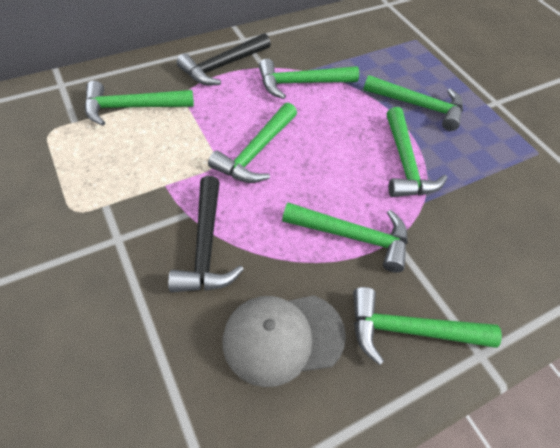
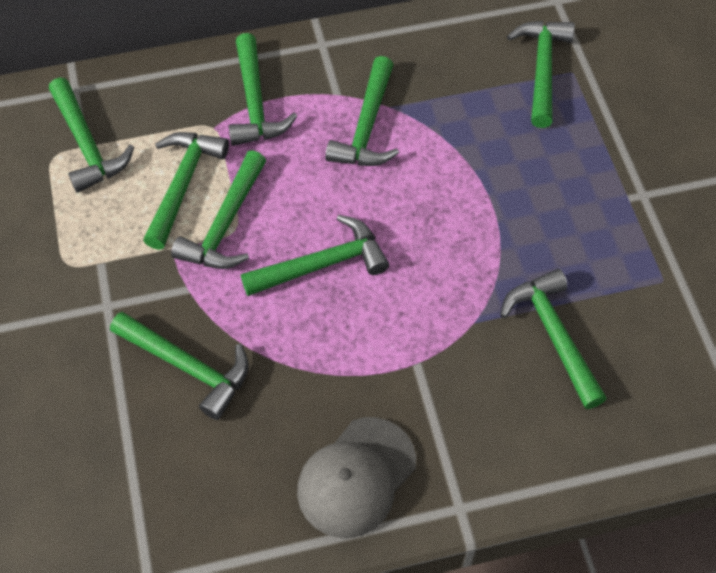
black hammer: [168,176,244,292] [176,33,271,86] = 2 -> none = 0
green hammer: [85,81,194,126] [208,102,297,183] [259,59,359,99] [282,202,408,273] [353,287,502,365] [363,75,463,131] [387,107,447,197] = 7 -> [49,77,134,193] [110,312,249,420] [143,132,229,250] [171,150,266,269] [229,33,297,146] [241,215,389,296] [325,56,399,166] [500,269,607,409] [507,21,575,128] = 9

